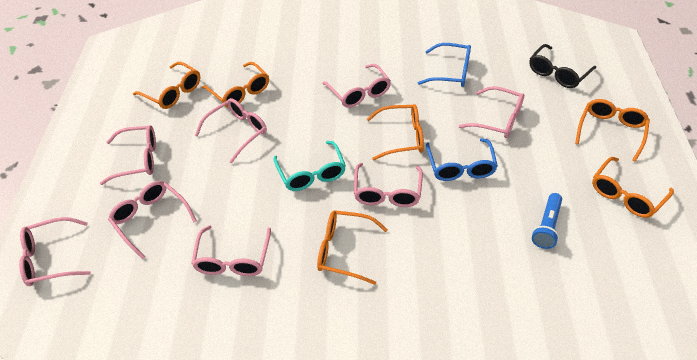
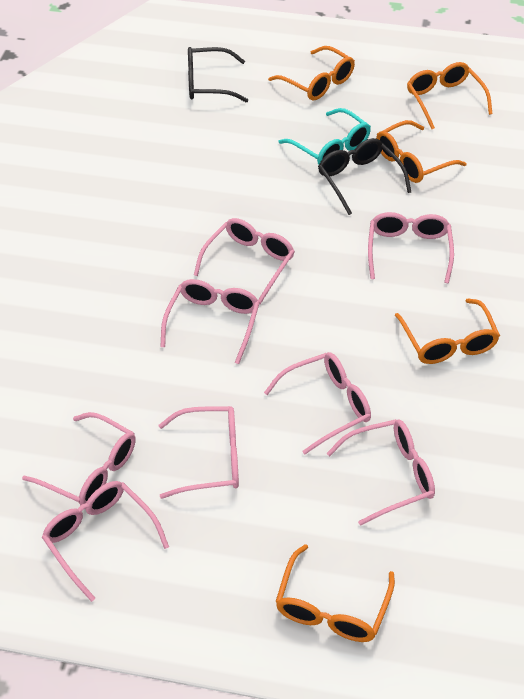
black glasses: [529,44,596,88] = 1 -> [188,47,248,103] [318,138,411,215] = 2
blue flashlight: [532,193,562,249] = 1 -> none = 0
blue glasses: [418,43,471,87] [426,138,498,181] = 2 -> none = 0
orange glasses: [133,62,200,109] [202,62,269,108] [317,210,388,285] [367,104,424,160] [575,99,650,162] [592,157,674,218] = 6 -> [268,46,355,100] [275,544,395,642] [376,120,467,183] [395,298,500,364] [407,62,493,129] = 5

